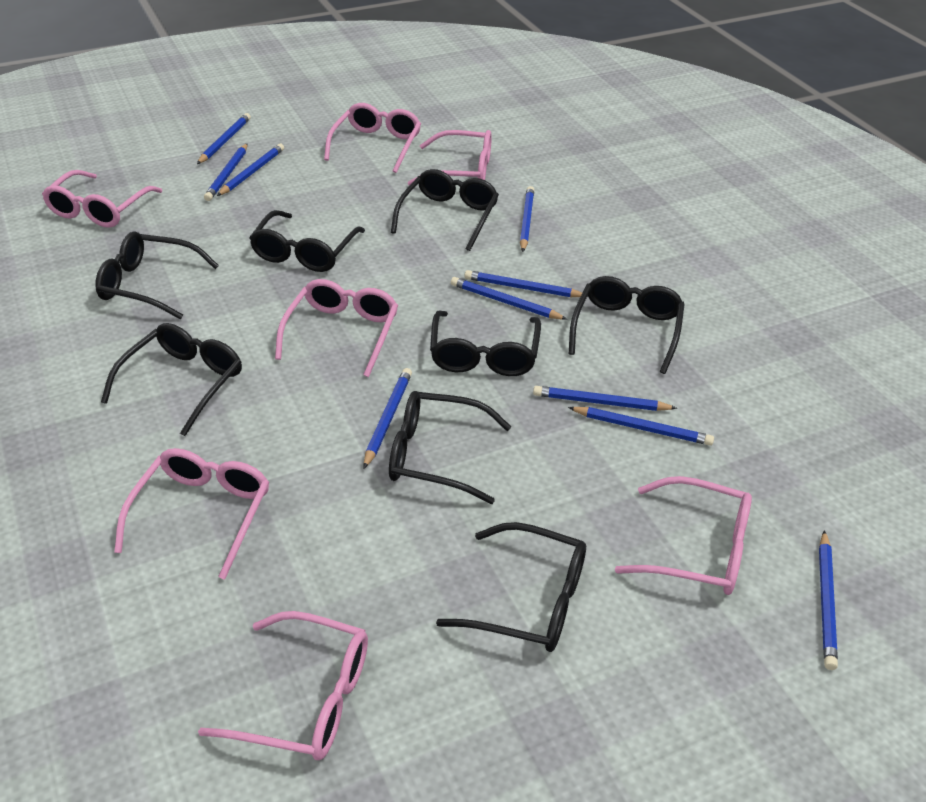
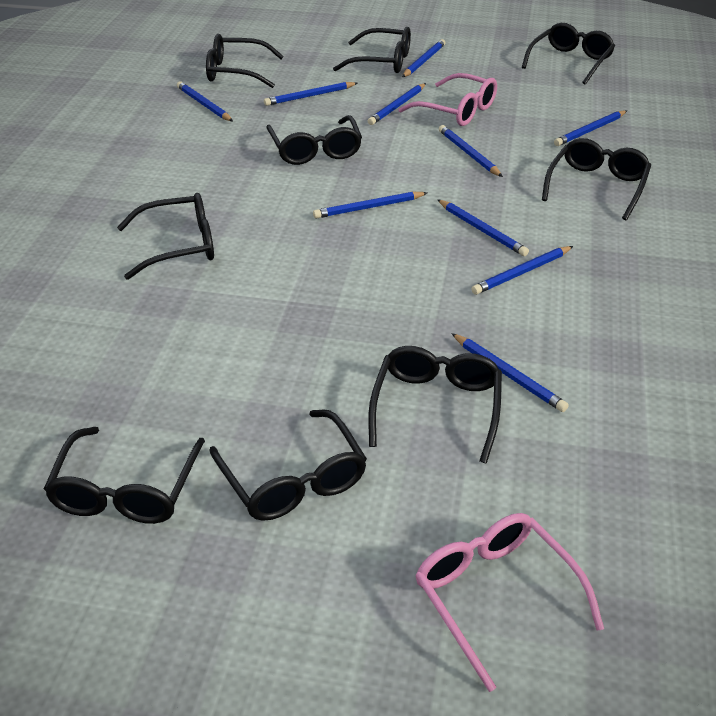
black glasses: [95,231,219,319] [101,323,242,436] [249,210,365,272] [389,391,512,504] [391,169,499,251] [430,311,541,376] [436,522,586,652] [569,276,685,374] = 8 -> [44,427,205,524] [117,193,214,280] [206,34,284,88] [209,409,367,521] [266,115,362,165] [333,27,411,73] [368,346,502,463] [522,23,615,85] [542,138,651,220] = 9
pink glasses: [42,170,162,228] [114,448,269,580] [198,611,368,760] [275,279,398,377] [324,103,421,173] [408,130,492,186] [615,476,752,595] = 7 -> [399,73,497,126] [415,513,604,692] = 2

